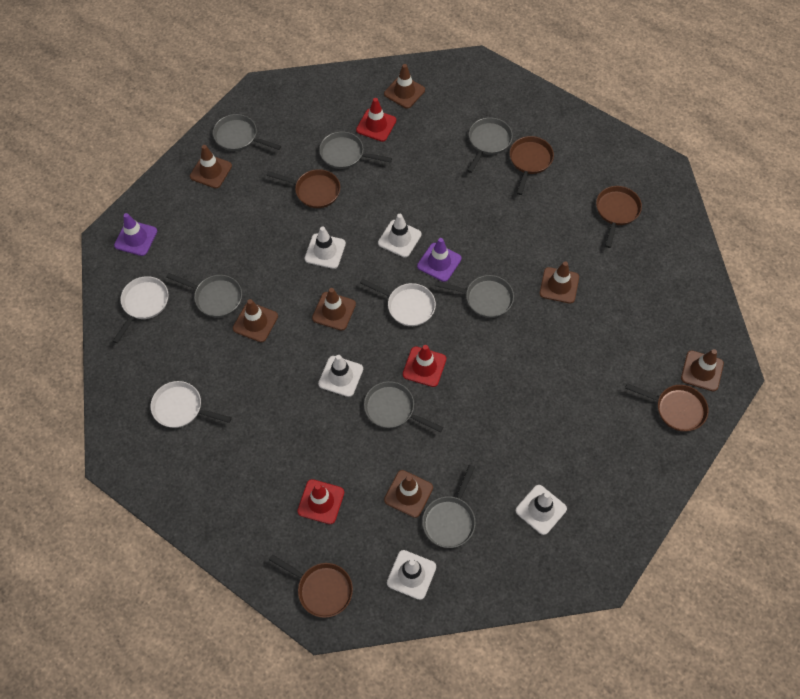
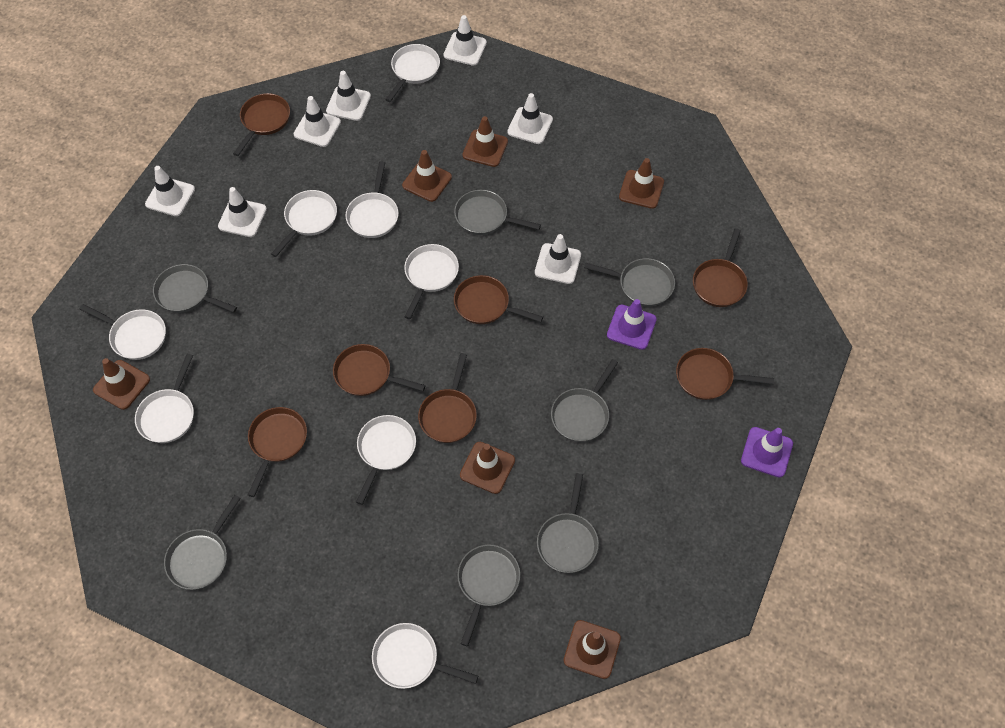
brown pan: [266,169,340,208] [269,554,353,618] [510,136,554,195] [596,186,642,248] [625,383,708,432] = 5 -> [233,93,290,156] [248,407,307,497] [333,344,426,396] [418,353,477,443] [454,275,543,324] [676,348,774,400] [693,228,748,307] = 7
brown traffic cone: [190,145,232,188] [233,299,278,342] [312,288,356,331] [384,64,425,109] [384,470,433,518] [540,261,579,304] [681,349,724,391] = 7 -> [93,358,150,410] [402,150,452,202] [460,442,515,494] [462,116,508,167] [564,620,621,679] [619,158,664,209] = 6
red traffic cone: [297,479,344,524] [356,98,396,142] [403,345,446,387] = 3 -> none = 0
white pan: [113,276,169,343] [151,381,232,428] [360,279,436,326] = 3 -> [80,304,166,360] [135,354,194,443] [271,190,337,257] [345,161,399,238] [356,415,416,505] [372,623,478,689] [385,44,440,102] [404,244,459,319] = 8
white traffic cone: [304,226,346,269] [318,355,363,397] [378,214,422,258] [387,550,436,600] [516,485,567,535] = 5 -> [145,166,195,216] [218,187,267,237] [293,96,341,147] [326,71,371,121] [443,15,487,66] [507,93,553,144] [535,234,581,284] = 7

